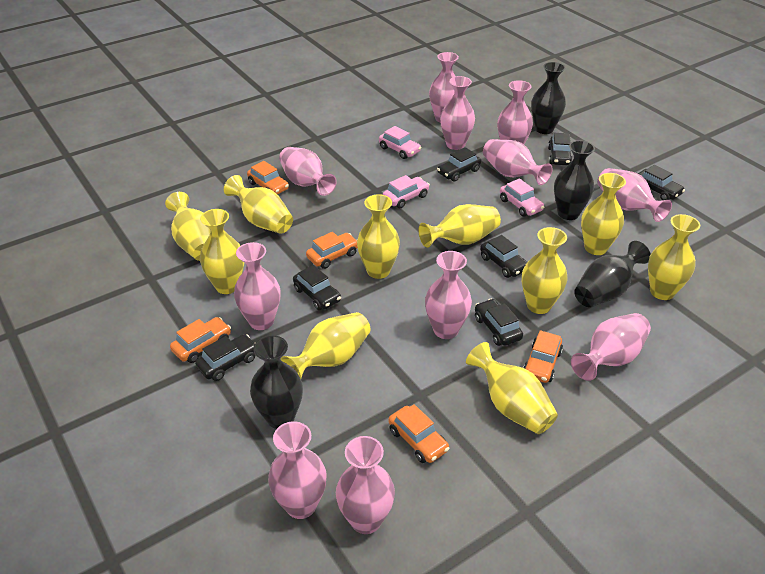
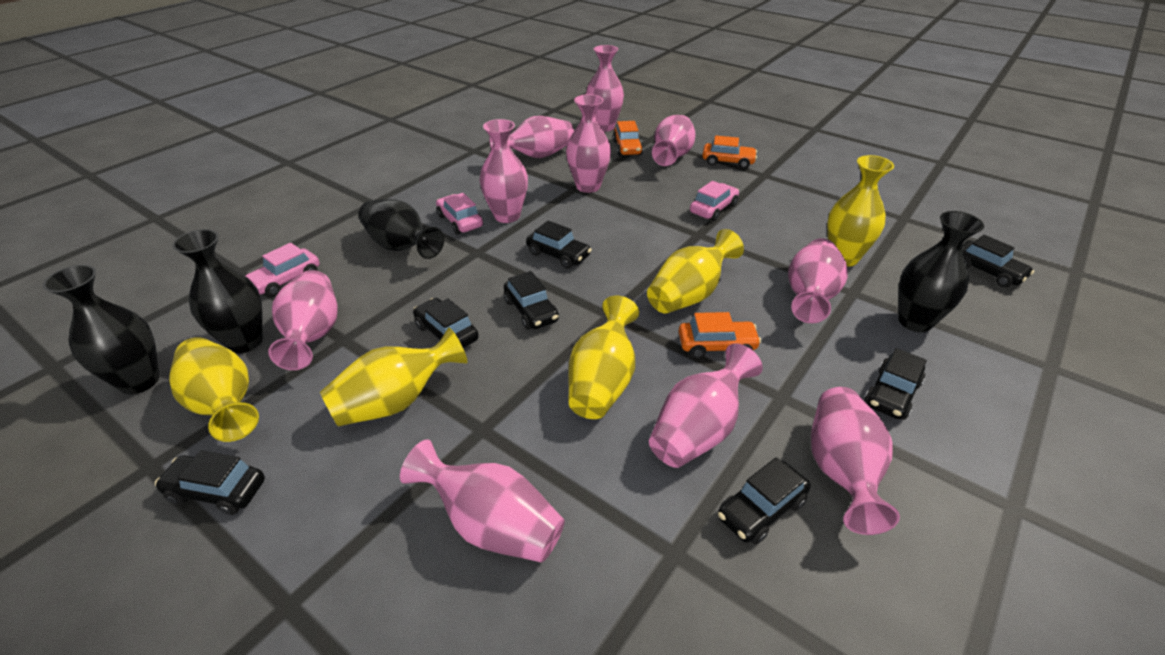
orange car: [170,317,231,363] [247,161,289,195] [306,232,358,269] [389,404,450,463] [523,330,563,383] = 5 -> [613,121,643,156] [678,312,761,358] [702,135,757,169] = 3
pink vase: [234,242,280,330] [268,421,327,519] [279,147,337,196] [336,436,395,534] [425,251,472,339] [429,52,459,123] [440,76,475,150] [483,139,552,185] [498,80,533,144] [571,313,651,381] [597,168,672,222] = 11 -> [268,270,338,370] [400,439,565,563] [479,119,528,223] [489,116,574,158] [566,94,611,193] [586,45,624,132] [649,343,763,468] [652,115,696,166] [788,238,848,323] [811,387,900,535] = 10
yellow vase: [165,192,211,261] [200,209,244,294] [224,175,293,234] [280,312,370,379] [357,194,400,279] [419,204,501,248] [466,342,558,434] [522,227,567,314] [581,173,626,255] [648,214,700,300] = 10 -> [169,337,259,442] [320,327,467,426] [568,296,639,419] [647,229,744,314] [827,155,894,267] = 5

